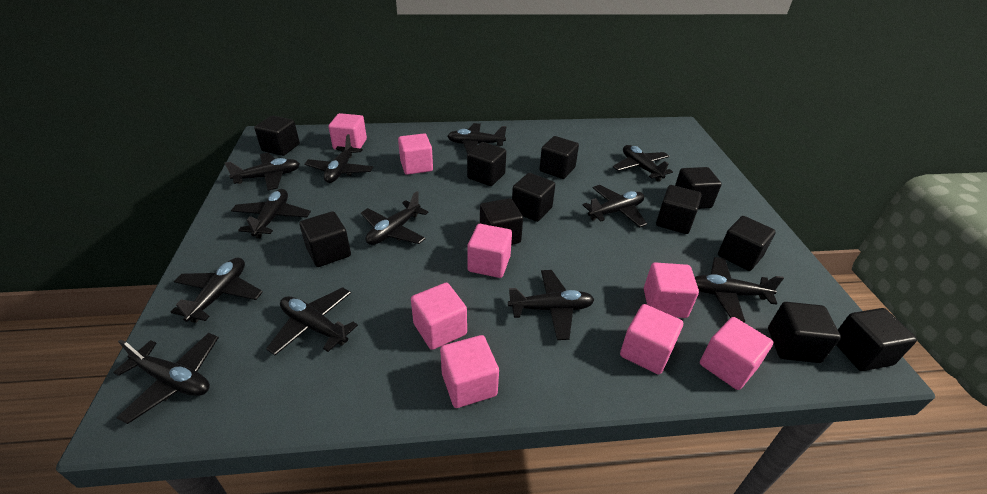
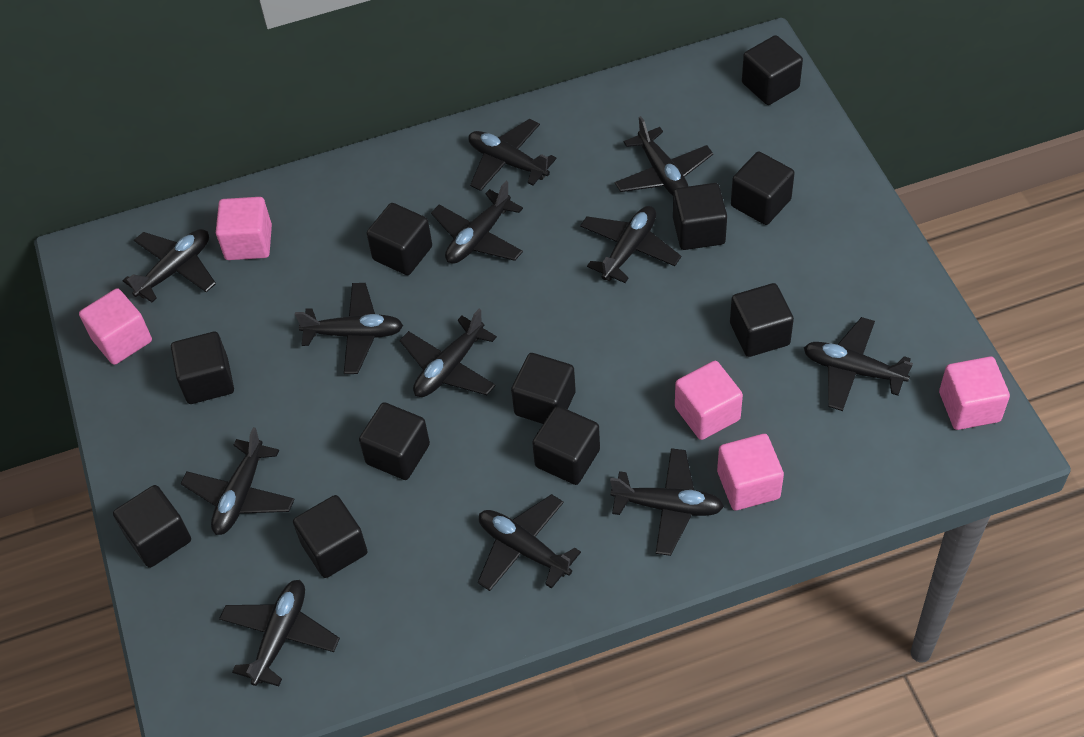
pink cube: [328,113,367,150] [398,133,433,175] [411,283,467,350] [440,335,499,408] [467,224,512,278] [620,304,683,375] [644,262,699,318] [700,317,773,390] = 8 -> [79,288,152,365] [216,197,272,260] [675,361,743,440] [717,434,784,510] [939,356,1010,430] = 5

